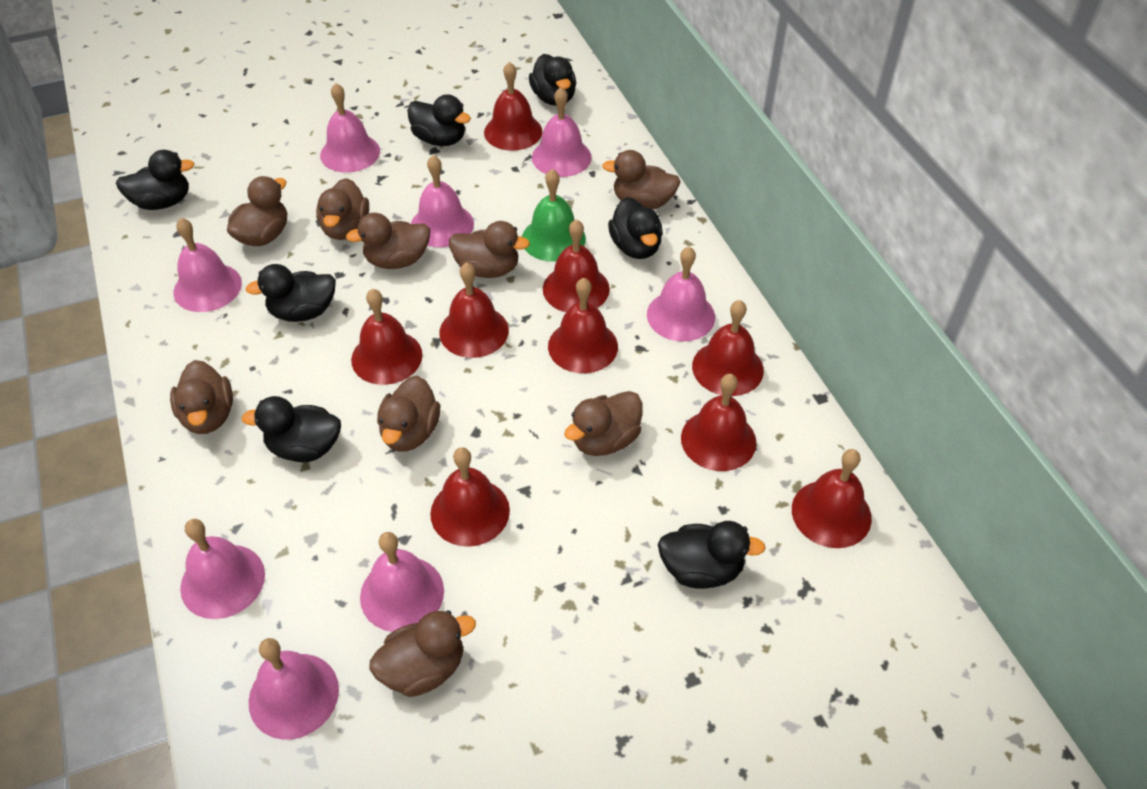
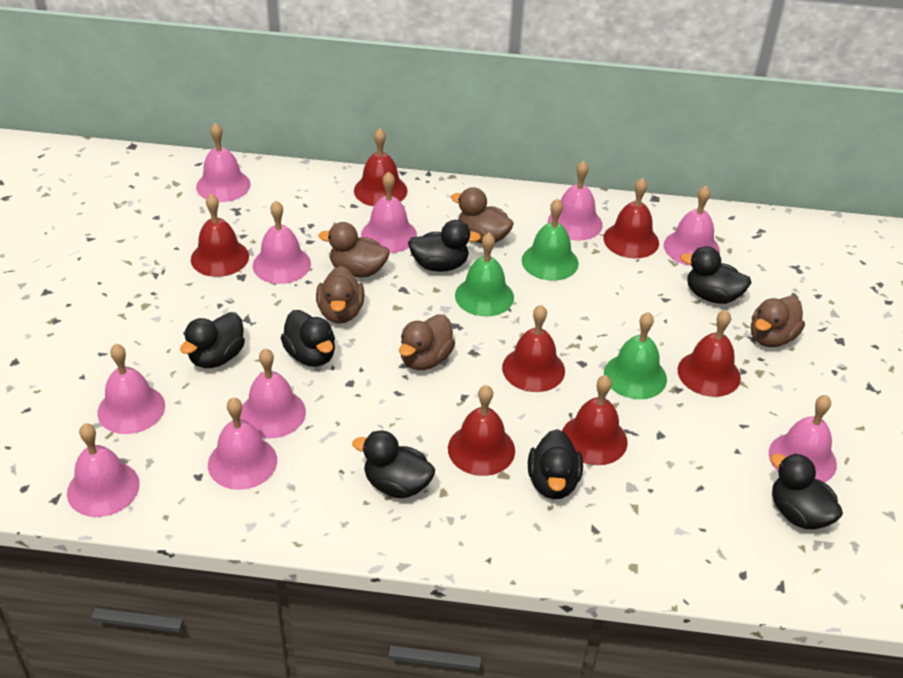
brown duck: [170,360,233,434] [227,176,287,246] [316,178,369,240] [346,213,430,269] [370,610,476,697] [377,376,440,452] [449,221,530,278] [564,391,643,456] [602,150,680,209] = 9 -> [316,266,365,324] [318,222,390,278] [399,314,455,370] [451,187,514,244] [751,296,805,347] = 5
green bell: [522,169,586,262] = 1 -> [455,233,514,317] [522,199,579,281] [604,312,667,399] = 3
pink bell: [173,218,242,312] [180,519,265,619] [249,638,339,739] [320,83,380,173] [360,532,444,632] [411,155,474,247] [532,87,592,177] [647,247,715,342] = 8 -> [67,423,139,517] [97,344,165,434] [196,123,251,202] [208,397,277,490] [240,348,306,439] [253,201,311,284] [361,172,417,253] [548,160,603,241] [664,186,720,266] [769,395,837,482] = 10
red bell: [351,289,423,385] [430,447,510,547] [439,262,509,358] [484,62,542,151] [543,219,610,312] [548,278,618,373] [681,374,756,471] [692,300,764,396] [792,449,872,548] = 9 -> [191,194,249,277] [354,128,407,206] [448,385,515,476] [502,305,565,392] [562,375,628,465] [603,178,659,259] [678,310,741,397] = 7

